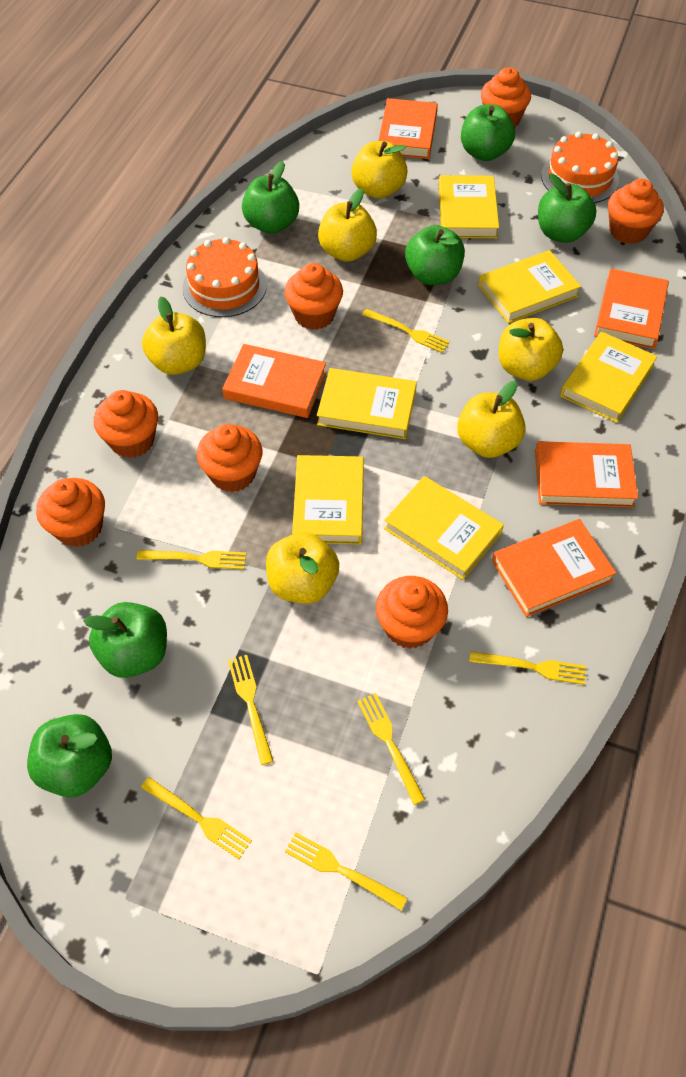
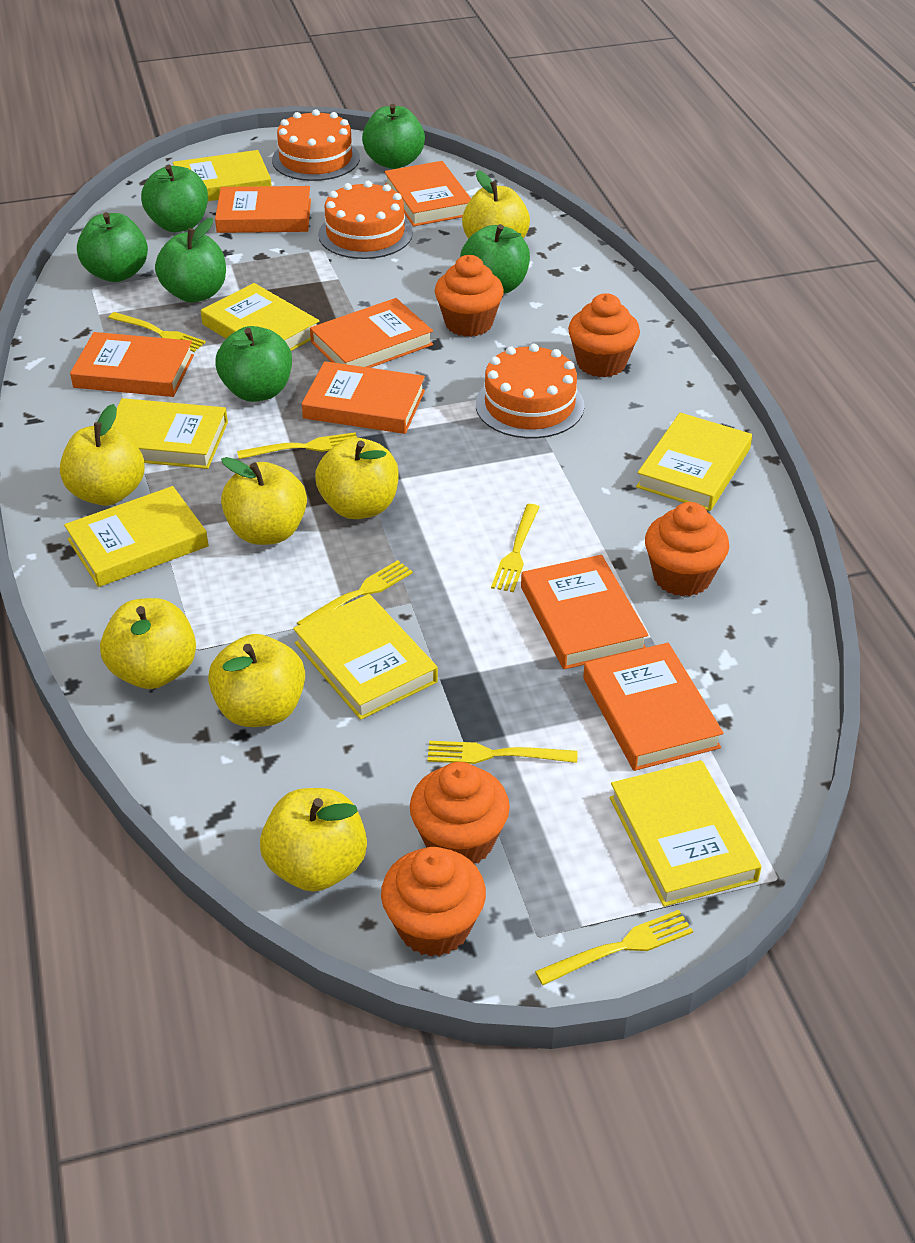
orange book: [222,344,326,418] [378,98,438,159] [492,519,616,617] [535,441,638,508] [594,269,669,349] = 5 -> [70,332,194,397] [215,186,311,233] [302,361,425,434] [310,298,433,368] [384,161,471,226] [521,555,649,669] [583,643,724,771] = 7
orange cake: [183,237,267,317] [541,132,619,203] = 2 -> [272,109,360,181] [318,181,413,259] [476,344,584,438] = 3
orange cupcake: [36,478,105,547] [94,390,158,458] [197,424,262,492] [284,263,343,330] [376,576,448,649] [481,67,531,128] [608,179,664,244] = 7 -> [381,847,486,957] [410,762,510,864] [435,255,504,337] [568,293,640,378] [645,502,729,597] = 5
yellow apple: [142,297,206,375] [266,532,339,604] [318,188,377,262] [351,141,408,199] [457,381,526,458] [499,318,563,381] = 6 -> [60,404,145,506] [100,598,196,689] [208,634,305,727] [221,457,307,545] [260,788,367,892] [315,437,399,519] [462,170,530,239] = 7
yellow book: [292,455,364,545] [317,368,417,439] [384,476,504,580] [439,175,499,238] [478,250,581,323] [560,331,657,423] = 6 -> [64,486,209,587] [112,398,228,469] [173,150,272,201] [201,283,319,351] [293,594,438,720] [610,760,762,907] [636,413,752,511] = 7
yellow fork: [137,550,246,569] [141,777,252,859] [228,655,273,765] [285,832,407,910] [357,693,425,805] [362,309,450,353] [469,651,586,685] = 7 -> [108,312,206,352] [237,432,357,459] [297,560,413,625] [427,741,577,764] [491,504,539,592] [535,910,693,985] = 6

